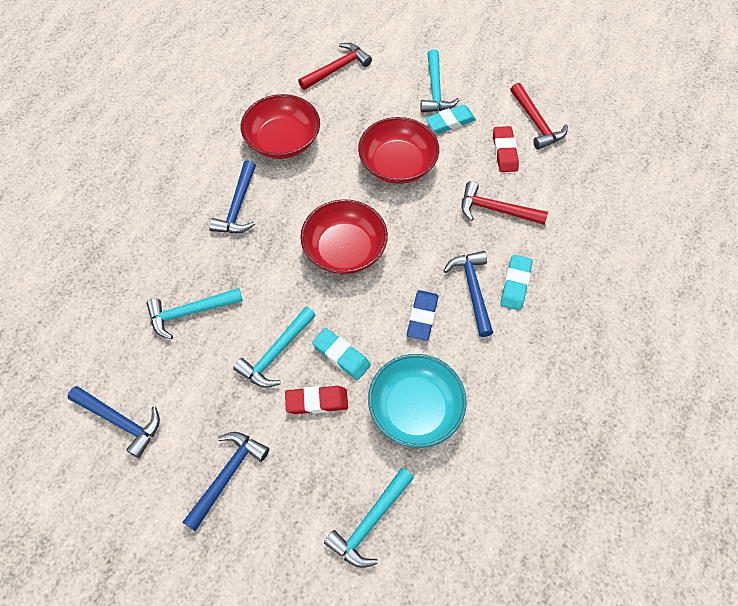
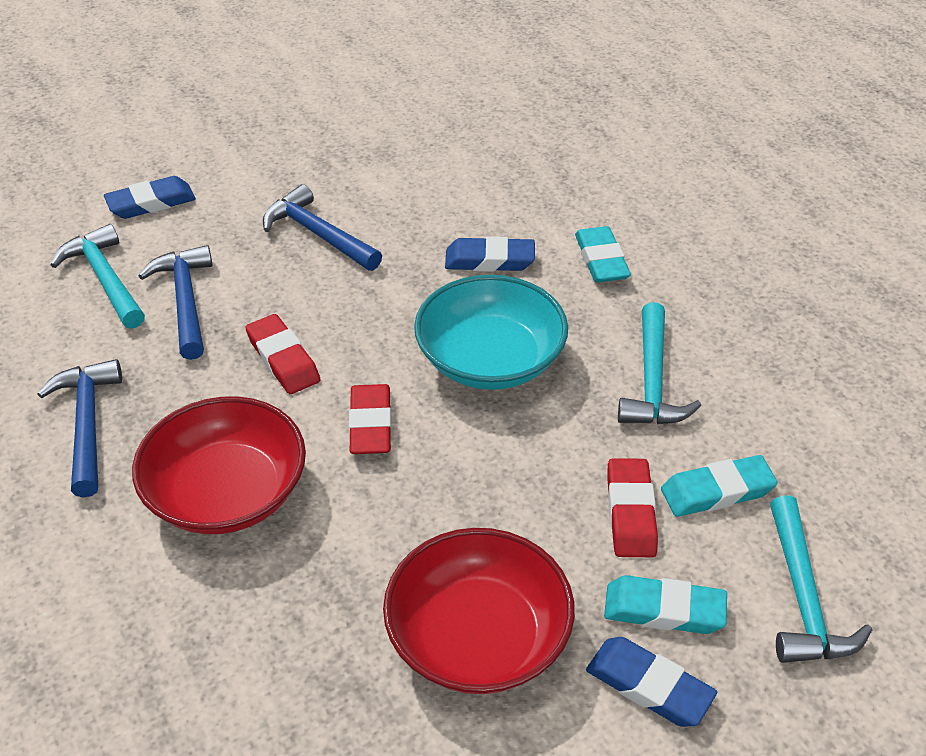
blue eraser: [407,290,438,341] = 1 -> [104,176,196,219] [445,236,535,272] [586,637,717,727] = 3
blue hammer: [67,386,160,458] [182,432,269,531] [209,160,256,233] [444,251,493,337] = 4 -> [38,359,122,498] [139,245,212,360] [263,184,382,271] = 3
red bowl: [241,94,320,159] [300,199,388,274] [358,117,439,184] = 3 -> [132,396,306,534] [383,528,575,694] = 2
red eraser: [285,386,348,414] [493,126,519,172] = 2 -> [245,314,320,394] [349,384,392,454] [607,458,658,557] = 3
red hammer: [298,43,372,90] [461,181,548,225] [510,83,568,150] = 3 -> none = 0
turquoise hammer: [146,288,243,339] [233,306,316,388] [324,468,414,568] [421,49,460,112] = 4 -> [51,224,145,329] [618,302,701,424] [770,496,872,663] = 3

